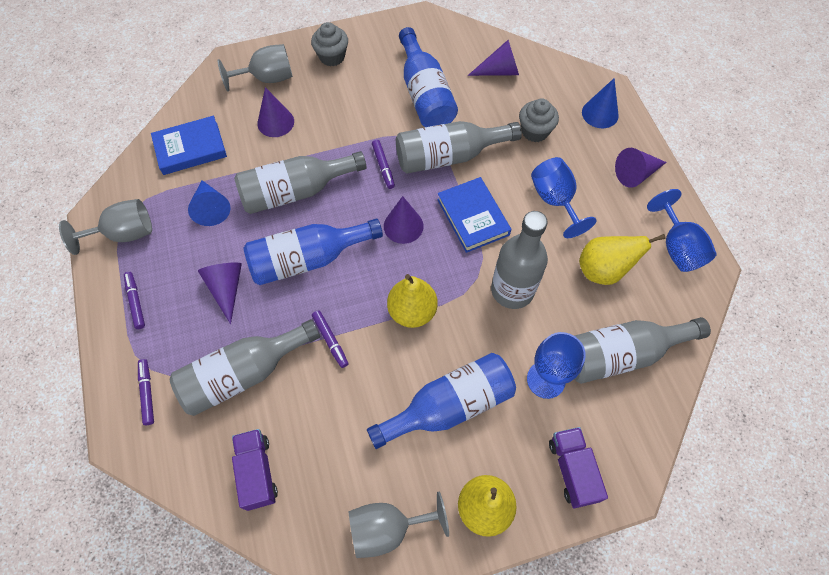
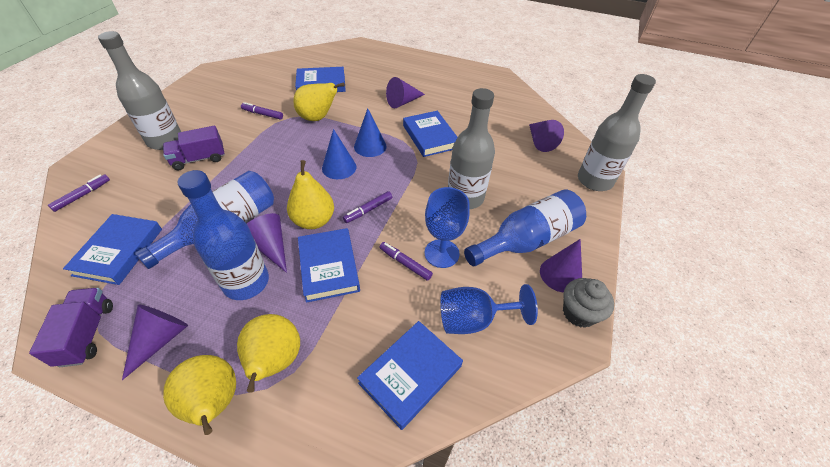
blue book: [151,116,227,175] [437,177,511,253] = 2 -> [63,214,162,285] [295,67,346,92] [298,228,360,303] [357,321,463,430] [403,111,458,157] = 5
blue goblet: [527,332,586,399] [531,157,597,238] [647,189,717,272] = 3 -> [425,187,470,268] [440,284,538,334] = 2
grey bottle: [170,319,320,416] [234,151,366,214] [396,121,522,174] [491,211,548,309] [574,317,711,384] = 5 -> [98,31,181,150] [448,88,495,209] [578,74,656,191] = 3
grey cupcake: [311,22,348,66] [519,98,559,142] = 2 -> [563,278,614,328] = 1
grey goblet: [59,199,152,255] [217,44,293,92] [349,492,449,558] = 3 -> none = 0
yellow pear: [387,274,438,328] [458,475,517,537] [579,234,666,285] = 3 -> [163,355,236,435] [237,314,300,393] [287,160,334,229] [293,82,345,121] = 4

